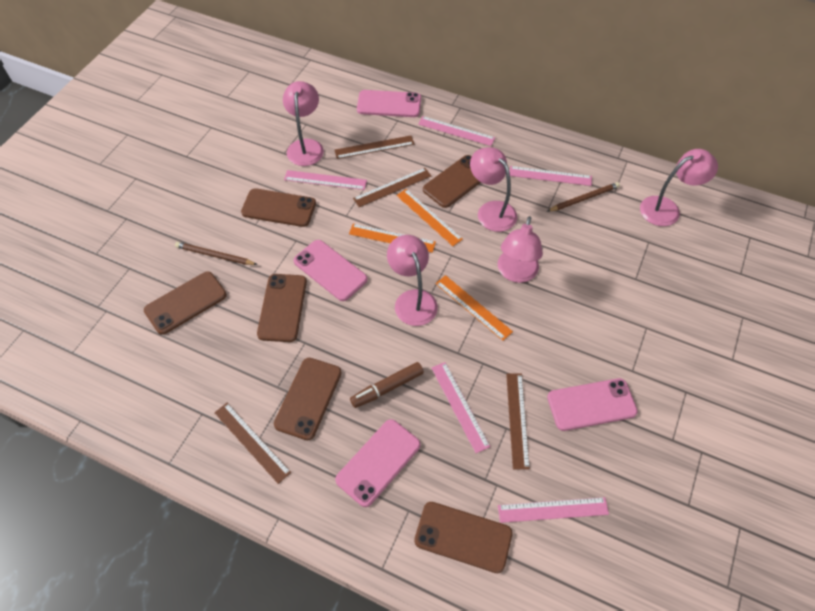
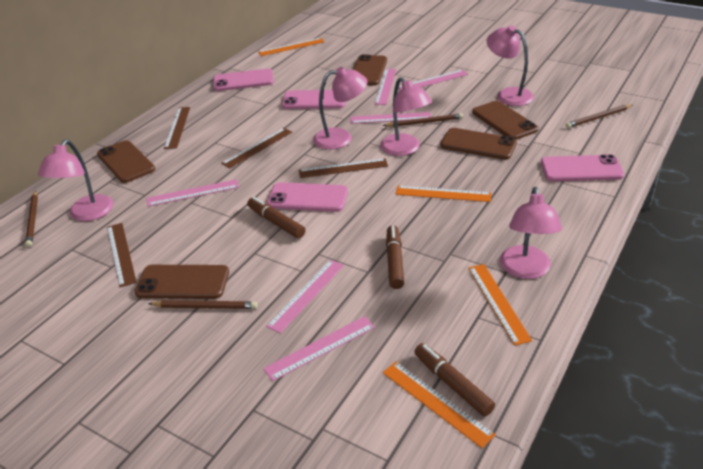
brown marker: [350,362,424,408] = 1 -> [247,197,305,238] [386,225,404,289] [414,343,495,417] = 3
brown pencil: [175,242,258,265] [548,182,620,211] = 2 -> [25,191,38,247] [148,300,257,309] [382,113,463,127] [565,104,633,128] = 4
brown phone: [144,271,227,335] [241,188,316,227] [257,274,307,342] [274,358,342,440] [414,502,513,573] [423,155,481,208] = 6 -> [97,140,155,183] [135,265,229,299] [353,54,387,86] [440,128,517,160] [472,101,538,140] = 5
orange ruler: [349,224,436,253] [396,189,463,246] [436,275,513,341] = 3 -> [258,38,324,56] [383,362,496,448] [396,186,491,202] [468,264,532,346] = 4
pink ruler: [284,170,367,190] [418,116,495,146] [431,362,490,453] [498,497,609,523] [509,166,592,186] = 5 -> [146,179,239,207] [263,316,375,381] [266,260,344,333] [350,112,431,124] [374,69,396,105] [398,70,468,90] = 6

